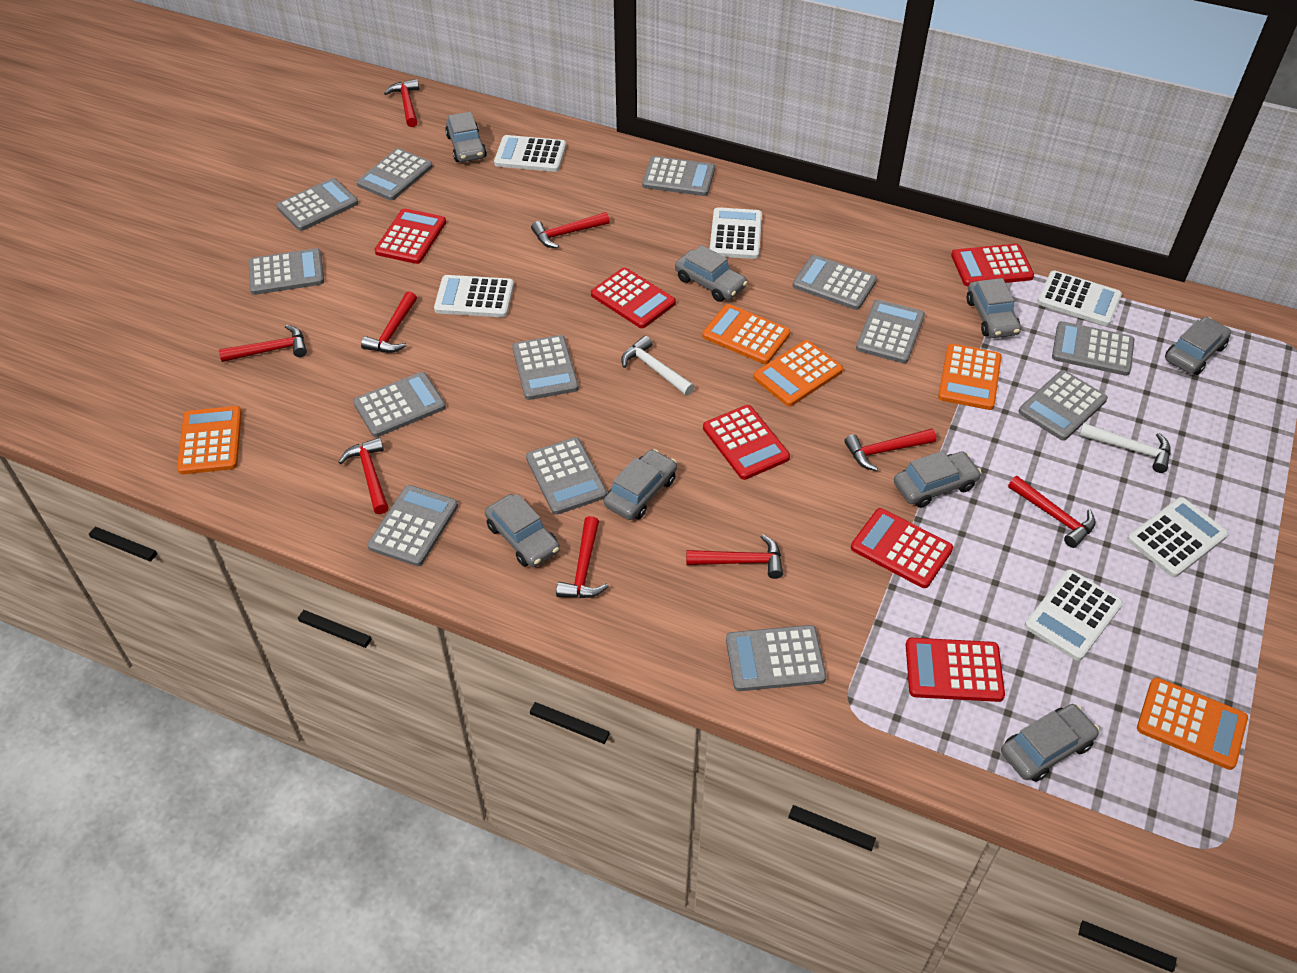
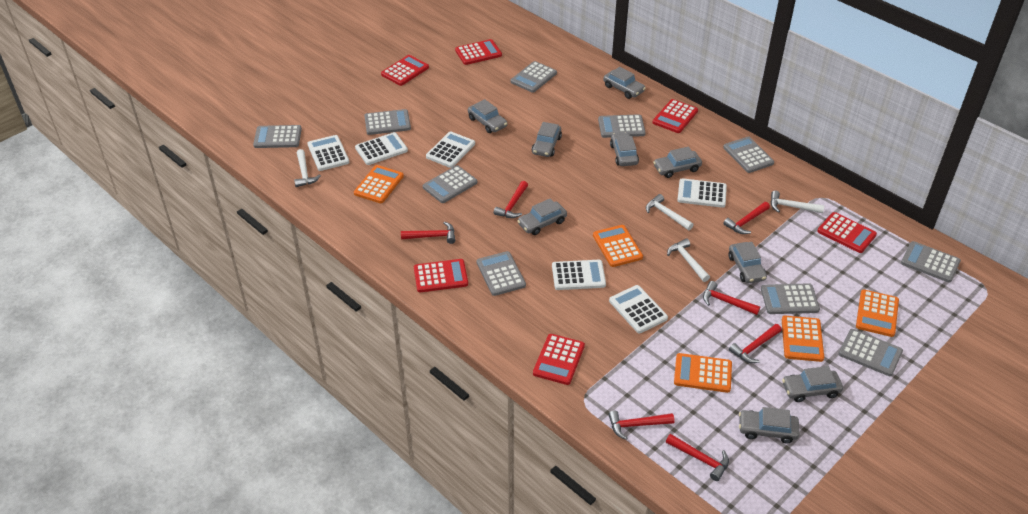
grey calculator: [248,248,324,295] [277,178,358,231] [353,372,446,437] [356,148,433,201] [367,485,458,566] [512,335,579,400] [526,437,607,515] [642,156,715,196] [726,625,826,691] [793,255,877,310] [856,299,925,363] [1019,370,1108,441] [1052,321,1135,376] = 13 -> [253,125,302,148] [364,109,411,135] [423,165,477,203] [477,251,526,296] [511,61,557,93] [598,114,646,138] [723,136,774,173] [761,283,820,314] [838,329,903,376] [901,241,961,283] = 10
grey car: [445,112,487,162] [485,494,560,567] [604,449,677,520] [675,245,748,302] [894,451,982,508] [967,278,1021,338] [1001,704,1099,782] [1165,317,1231,375] = 8 -> [468,99,507,133] [517,198,567,235] [532,122,562,157] [603,67,646,99] [610,132,639,166] [653,147,702,178] [729,242,767,283] [739,407,800,444] [782,366,843,402] = 9
red hammer: [219,325,307,362] [338,437,389,514] [361,291,417,353] [384,79,419,127] [531,212,610,248] [556,516,609,598] [686,534,783,579] [844,428,936,471] [1008,476,1096,548] = 9 -> [401,221,455,244] [494,181,528,218] [608,411,674,440] [666,434,729,481] [703,281,760,315] [724,202,770,234] [729,324,782,363] = 7
white hammer: [621,336,694,395] [1079,423,1171,473] = 2 -> [294,149,321,187] [646,194,694,230] [667,238,710,282] [771,191,824,213] = 4

